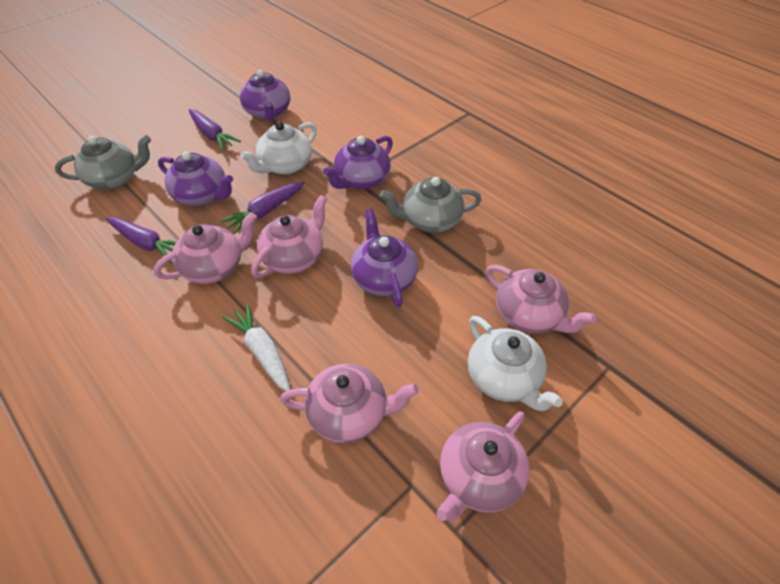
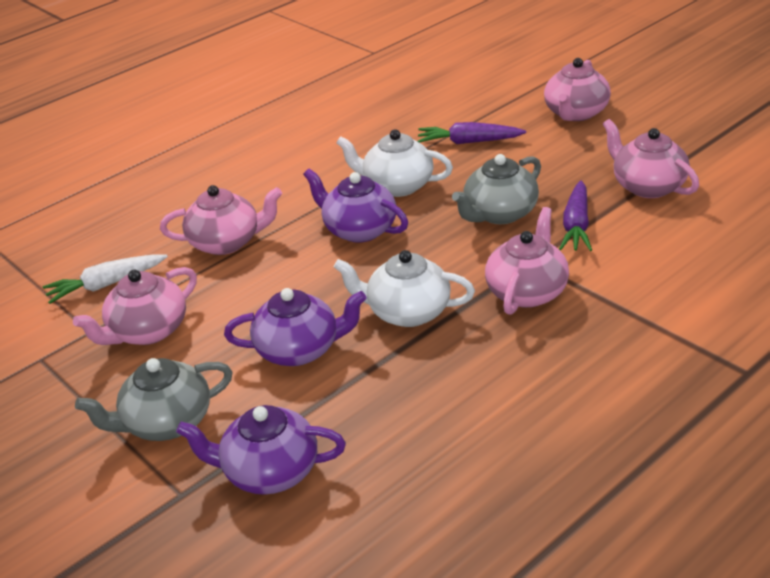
purple carrot: [106,217,176,262] [189,109,241,151] [220,181,305,234] = 3 -> [417,122,526,144] [559,180,592,251] = 2
purple teapot: [158,151,233,206] [240,69,290,121] [323,136,393,189] [351,209,418,307] = 4 -> [176,405,346,495] [224,288,367,366] [303,168,408,243] = 3

